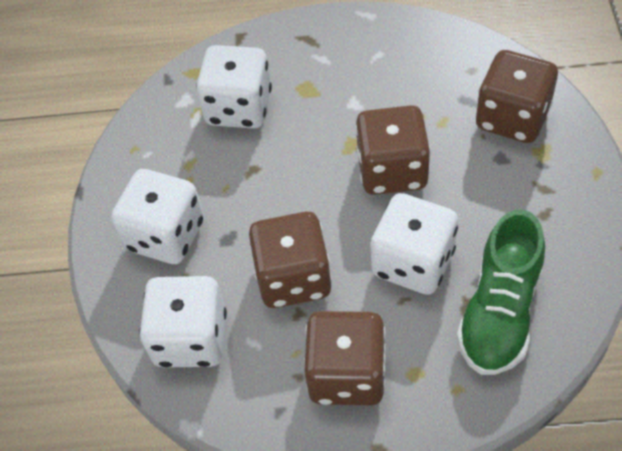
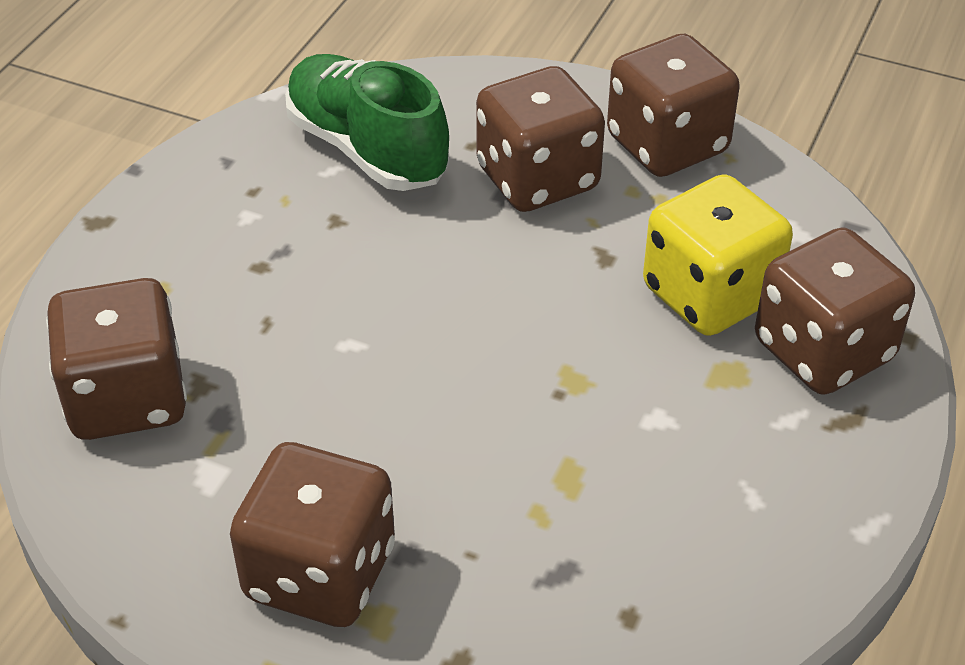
brown dice: [249,212,332,308] [304,311,386,405] [355,105,431,195] [476,50,558,143] = 4 -> [46,278,187,440] [230,442,395,627] [476,66,605,212] [607,34,740,177] [755,228,915,395] = 5
white dice: [111,169,204,264] [139,276,227,368] [196,45,272,129] [371,193,458,295] = 4 -> none = 0
yellow dice: none = 0 -> [643,174,793,336] = 1

